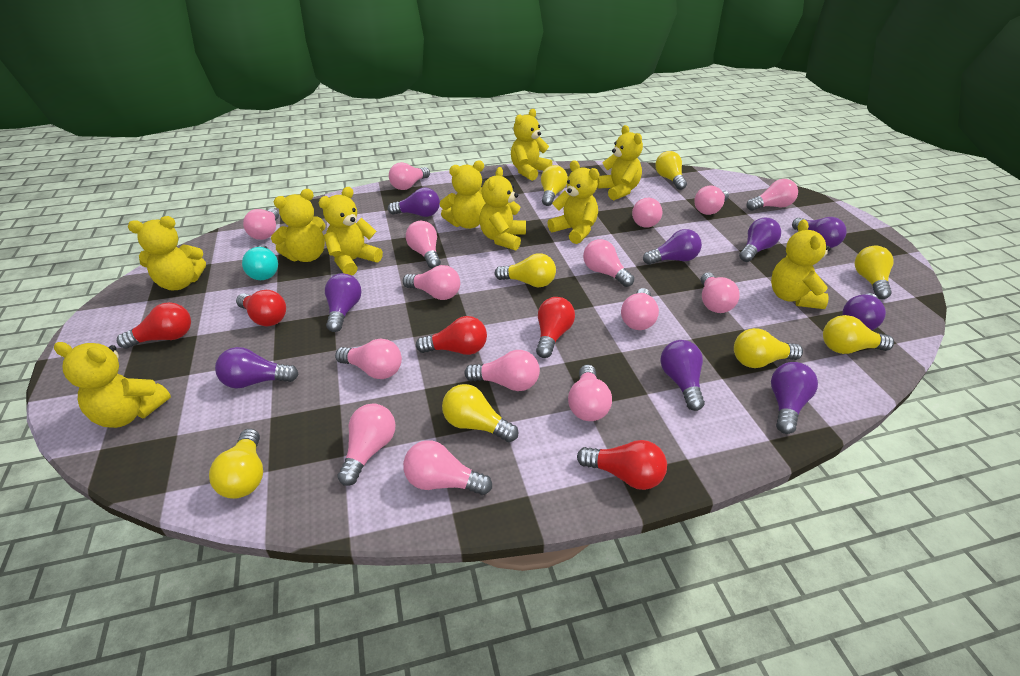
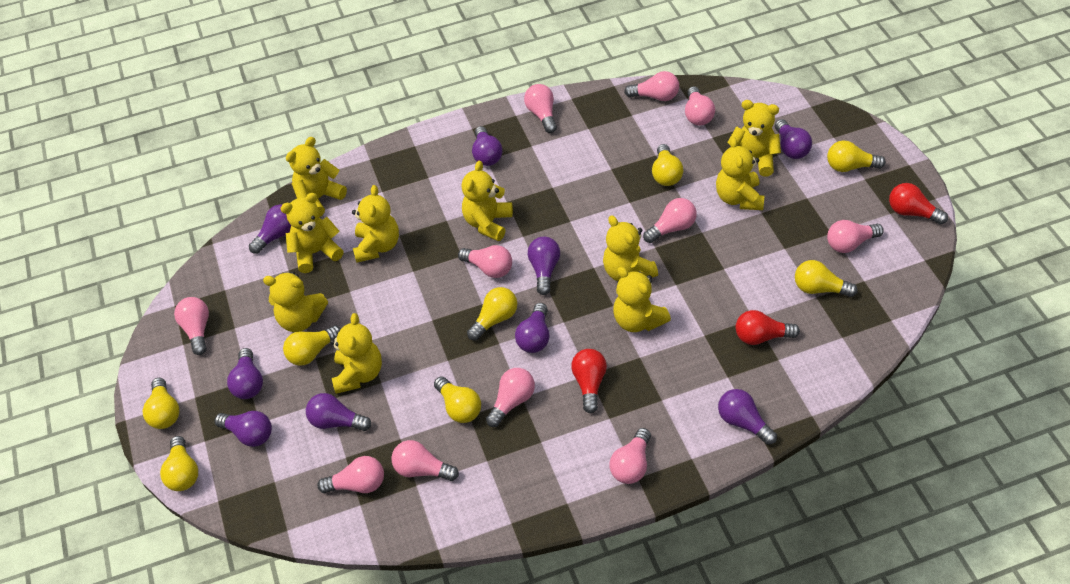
pink light bulb: [243,208,279,240] [335,339,402,379] [337,403,396,486] [389,162,430,190] [403,265,460,300] [403,440,492,495] [406,221,441,269] [464,350,540,391] [568,365,612,421] [583,239,634,287] [621,288,659,330] [632,198,662,228] [694,185,729,215] [701,272,740,313] [746,179,798,211] = 15 -> [174,297,209,355] [317,456,384,493] [391,440,459,481] [458,245,512,278] [486,368,535,427] [524,84,557,133] [609,428,651,484] [624,71,679,101] [643,198,697,243] [685,86,715,126] [827,220,884,253] = 11
red light bulb: [117,302,191,349] [236,290,286,326] [416,316,487,355] [536,297,575,358] [577,440,667,490] = 5 -> [571,349,607,413] [736,310,800,345] [889,183,948,225] = 3
turquoise light bulb: [242,245,278,280] = 1 -> none = 0

